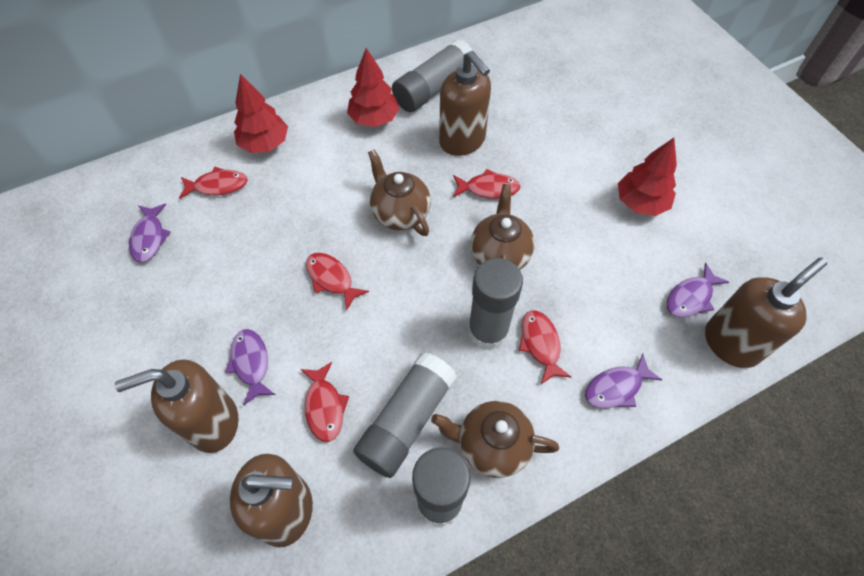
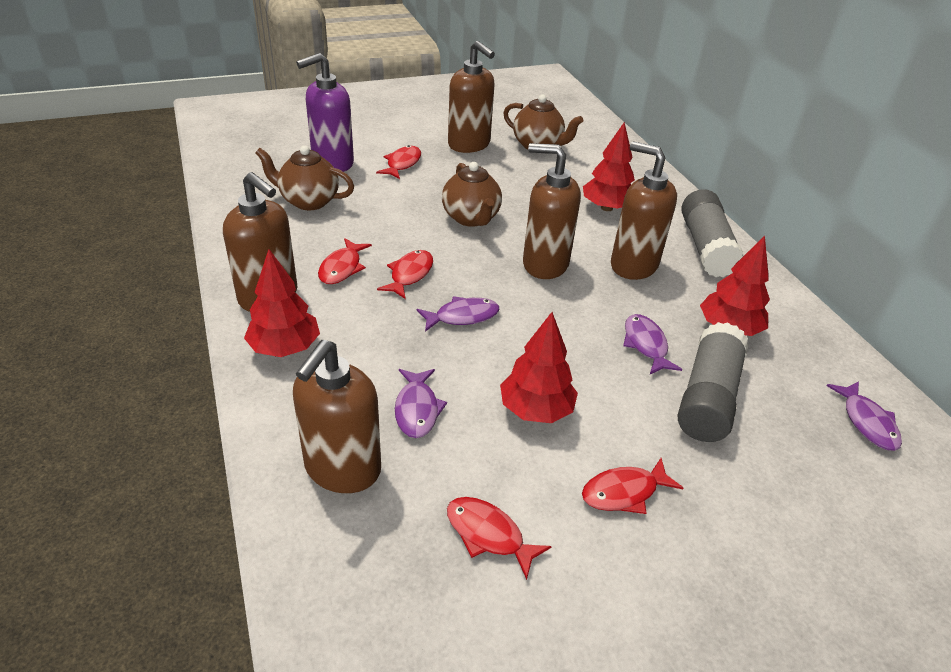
brown soap dispenser: [115,359,239,453] [230,454,313,548] [439,51,491,156] [705,258,827,368] = 4 -> [223,172,297,312] [293,340,381,493] [448,41,495,153] [523,143,581,279] [611,142,677,280] = 5
grey glue stick: [353,352,457,478] [392,39,473,112] [412,448,471,526] [468,258,523,350] = 4 -> [678,322,748,442] [681,189,743,277] = 2
purple soap dispenser: none = 0 -> [296,53,354,172] = 1
red tree: [234,74,288,153] [347,48,400,127] [618,138,677,216] = 3 -> [244,249,320,357] [500,312,578,423] [583,122,635,211] [700,236,770,336] = 4

